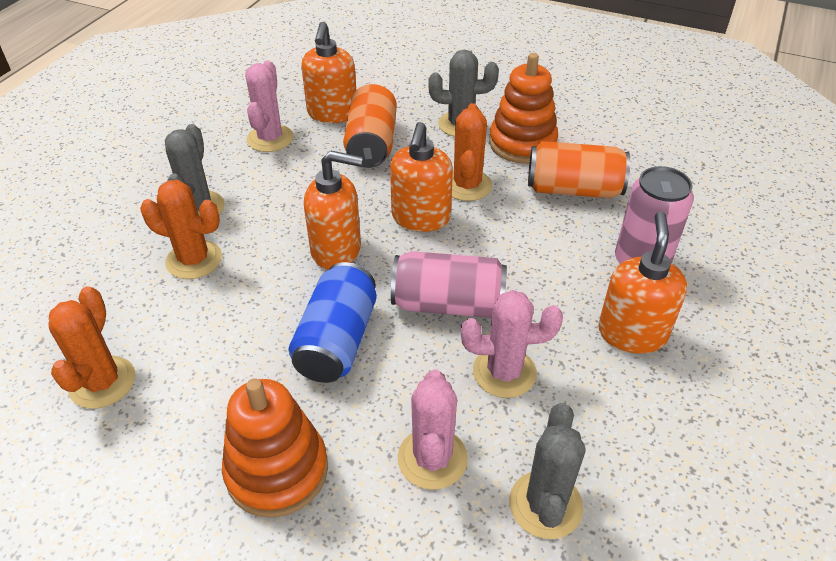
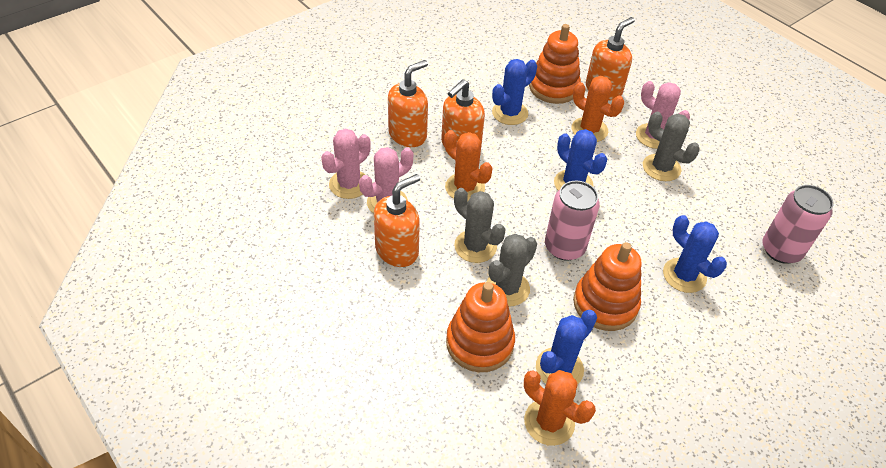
blue cactus: none = 0 -> [492,59,537,125] [536,310,597,384] [554,129,607,190] [663,215,727,293] = 4
blue can: [289,262,377,383] = 1 -> none = 0
orange can: [343,84,397,168] [528,141,630,198] = 2 -> none = 0
orange stacking toy: [222,378,328,518] [489,53,558,164] = 2 -> [446,282,515,372] [529,24,581,104] [573,242,642,331] = 3

